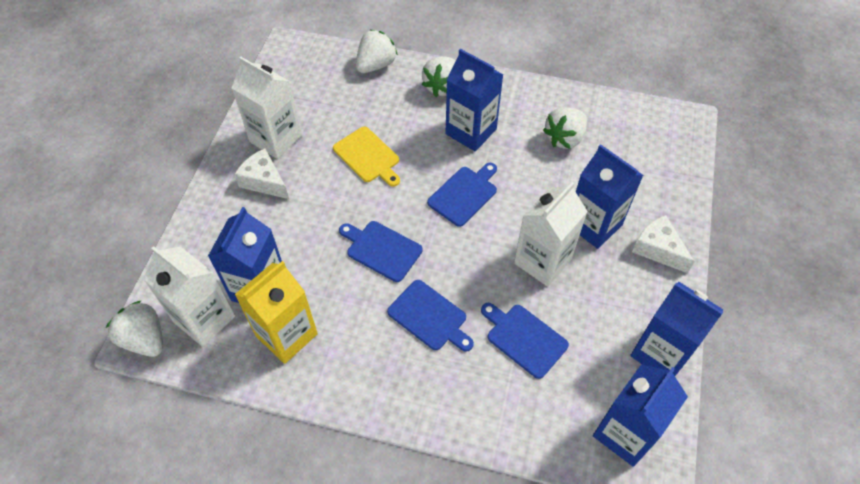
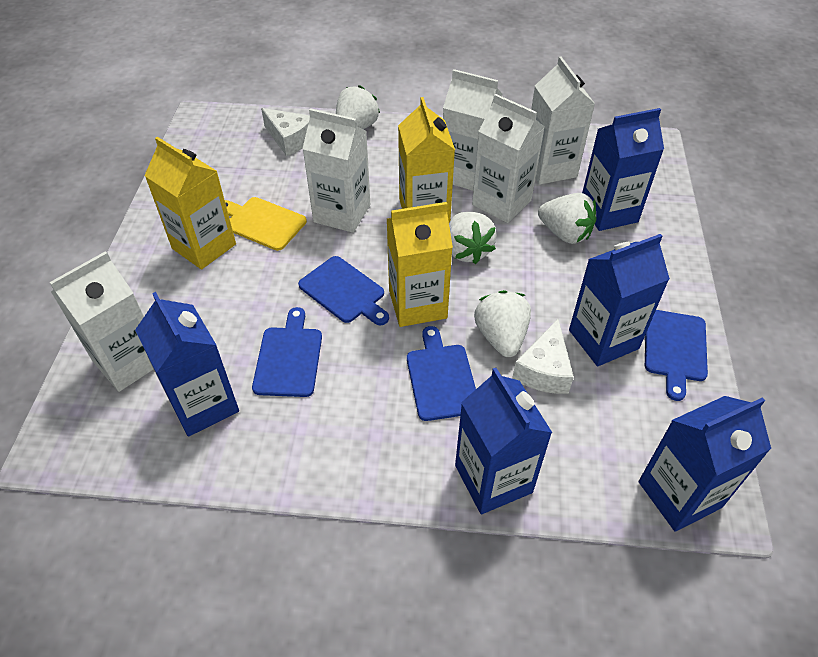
white carton: [143,246,235,347] [232,57,302,159] [514,182,588,287] = 3 -> [49,251,154,392] [303,108,370,233] [443,69,502,191] [472,94,545,223] [531,57,595,185] = 5
yellow carton: [235,261,318,364] = 1 -> [144,137,236,269] [387,202,453,327] [398,97,455,222] = 3

